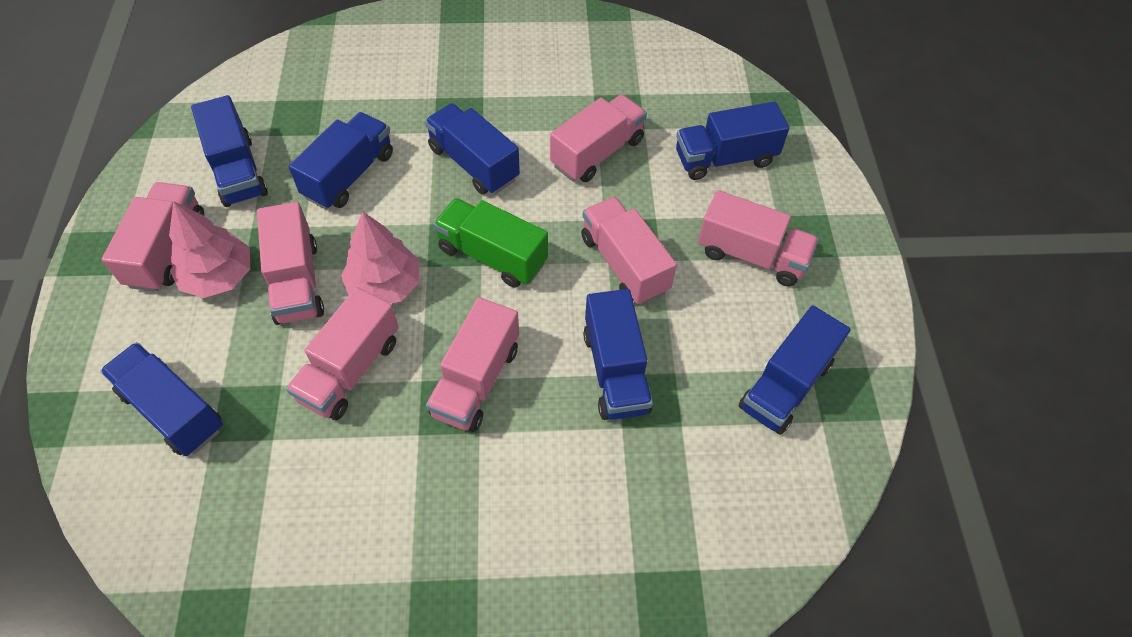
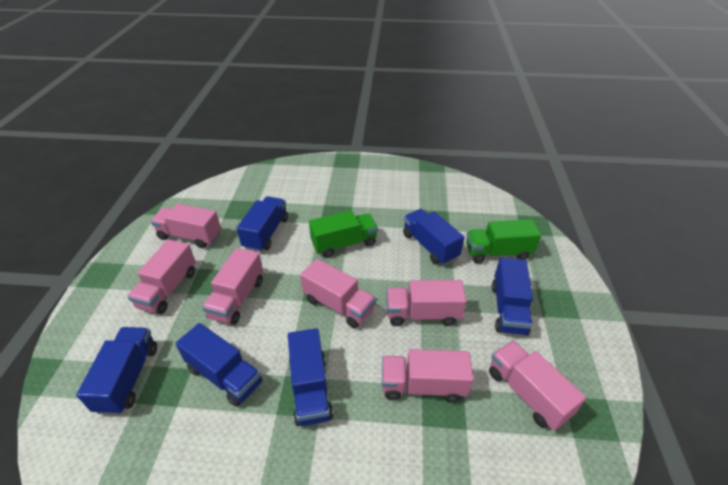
blue truck: [100,342,223,456] [191,95,268,207] [289,112,393,209] [425,103,520,195] [583,289,653,420] [676,102,790,180] [739,305,851,435] = 7 -> [76,327,157,415] [175,323,263,407] [237,196,288,252] [288,328,333,426] [403,209,464,265] [492,258,533,336] = 6
green truck: [433,198,548,288] = 1 -> [309,210,378,258] [466,219,541,263] = 2
pink tree: [169,201,250,298] [341,211,420,304] = 2 -> none = 0

